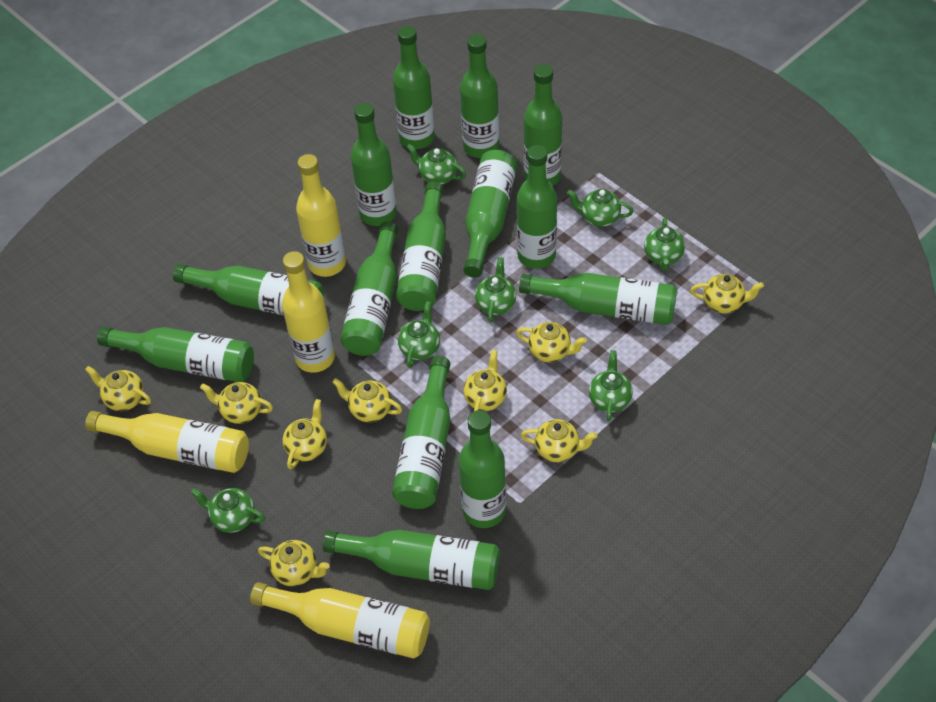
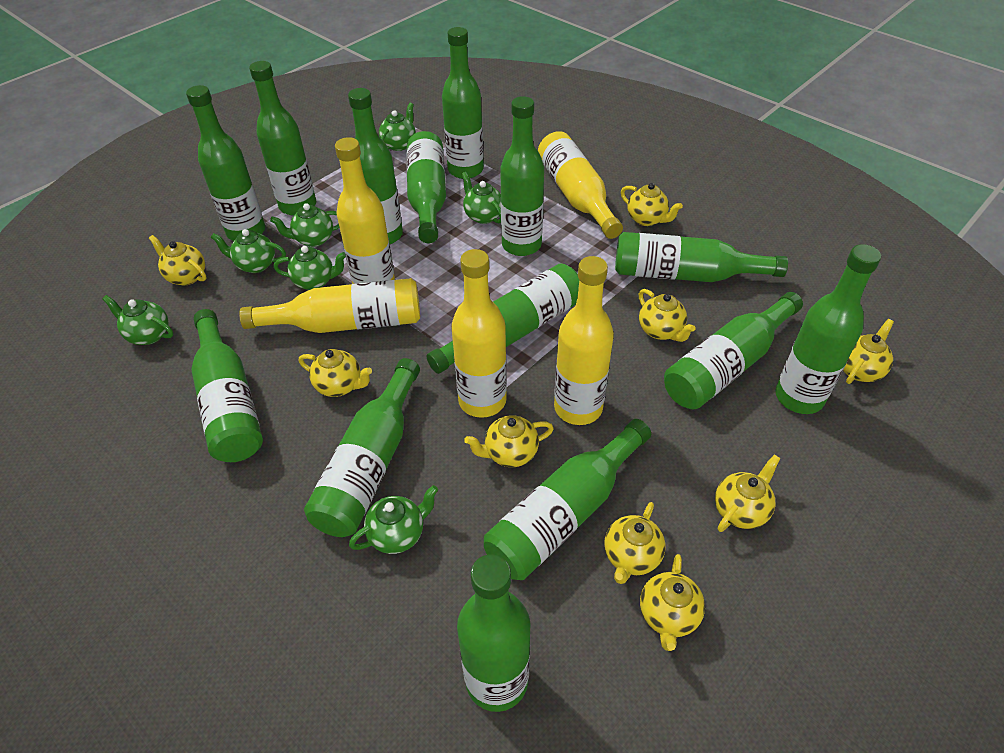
yellow bottle: [85,411,249,473] [250,582,430,659] [282,251,335,373] [296,154,346,277] = 4 -> [239,278,420,333] [335,137,395,284] [451,249,507,418] [538,131,623,239] [554,256,614,425] = 5

